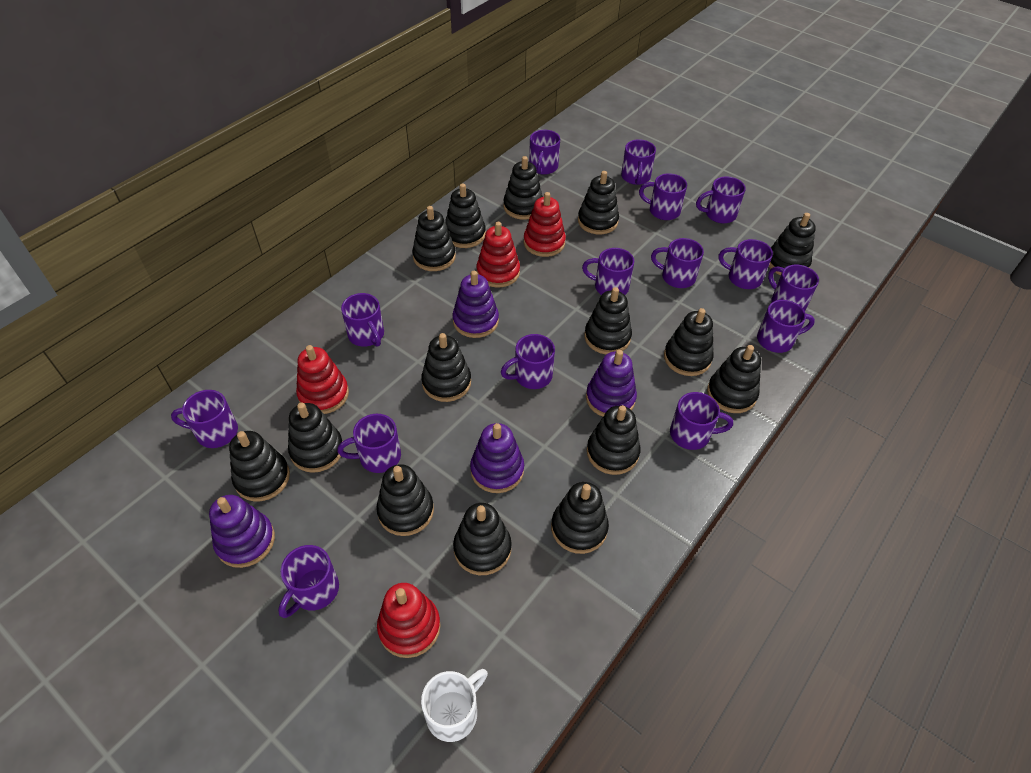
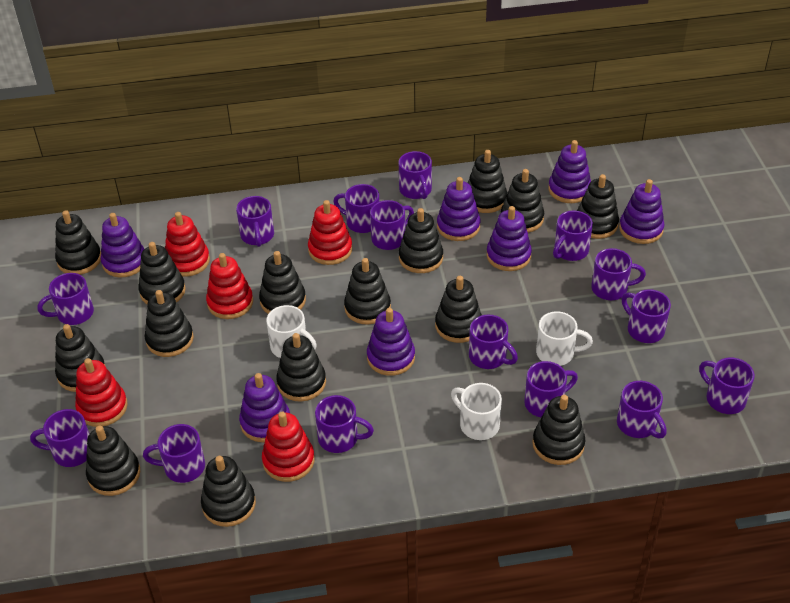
purple stacking toy: [209,495,275,568] [452,271,499,338] [470,423,524,493] [586,350,637,417] = 4 -> [101,213,144,278] [239,373,290,442] [367,308,415,376] [437,177,480,241] [487,206,532,271] [548,140,591,203] [619,179,665,244] = 7
red stacking toy: [296,345,349,414] [377,583,441,658] [477,222,520,287] [524,192,566,257] = 4 -> [75,358,128,427] [165,212,210,277] [206,253,253,319] [262,412,315,482] [308,200,352,265] = 5
white mug: [421,669,488,742] = 1 -> [266,305,317,358] [451,383,502,440] [536,311,593,366] = 3

